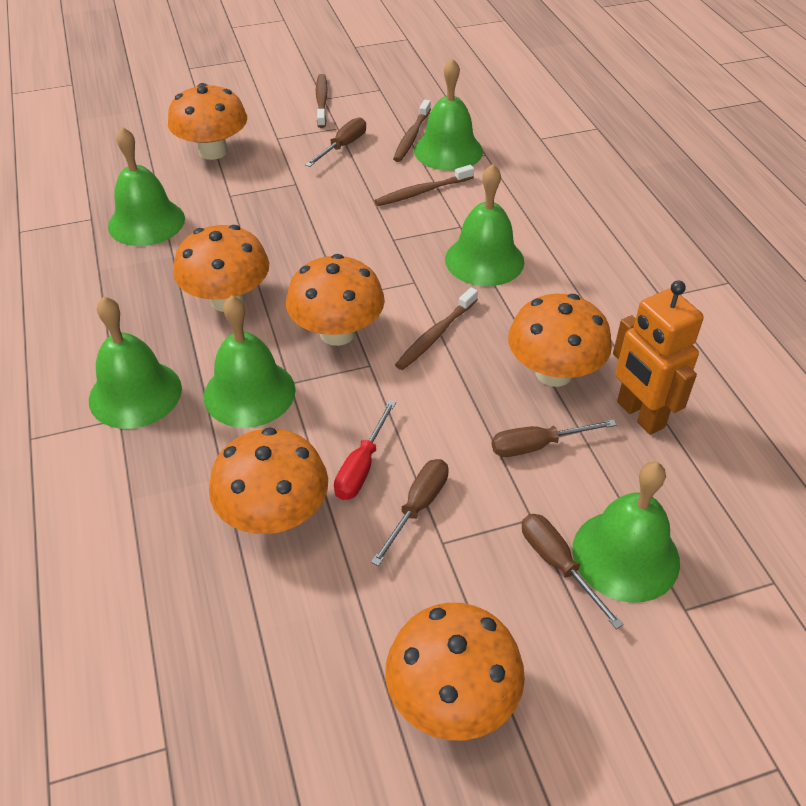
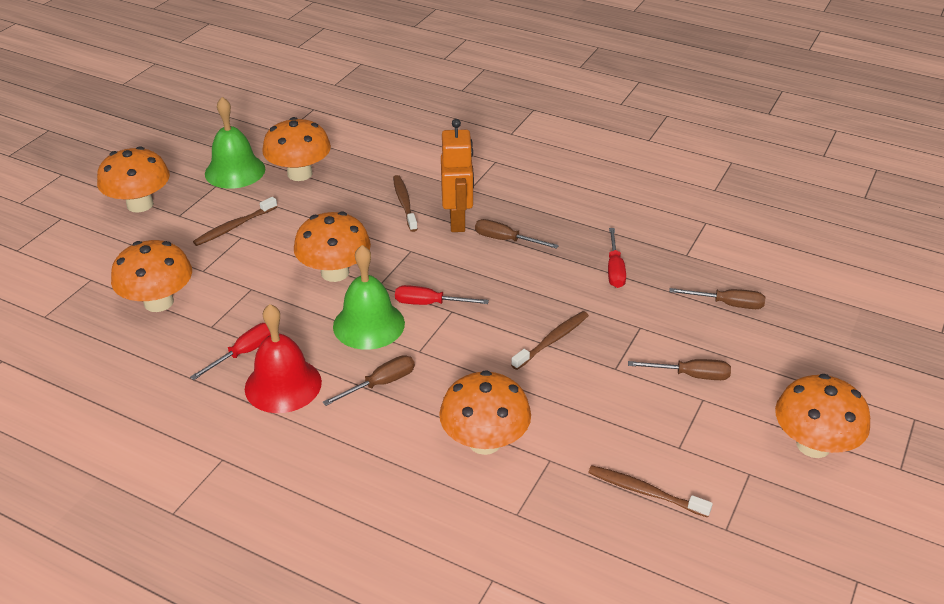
green bell: [89,296,182,429] [108,127,185,246] [204,295,296,428] [414,58,483,171] [445,164,524,286] [572,462,680,603] = 6 -> [205,97,266,189] [333,245,405,350] = 2
red bell: none = 0 -> [245,304,322,413] = 1
red screwdriver: [334,400,396,500] = 1 -> [190,323,271,380] [395,285,489,305] [608,228,626,288] = 3

